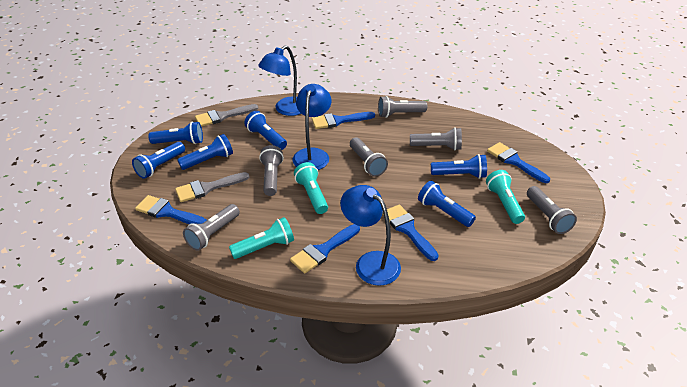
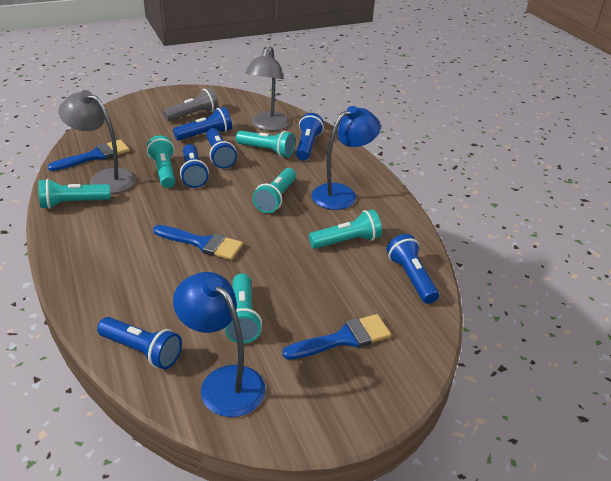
blue brush: [135,195,207,224] [290,224,360,273] [312,112,375,129] [382,205,439,261] [487,142,550,183] = 5 -> [47,140,130,171] [153,225,243,260] [282,314,391,360] = 3
blue lamp: [258,45,301,116] [292,84,332,170] [340,185,401,286] = 3 -> [173,272,266,417] [311,106,381,210] = 2
grey brush: [175,172,249,202] [195,104,258,127] = 2 -> none = 0
grey flashlight: [183,204,240,251] [259,145,284,196] [350,137,388,177] [378,96,427,118] [410,127,462,150] [527,186,577,234] = 6 -> [163,88,219,121] = 1
grey lamp: none = 0 -> [58,90,136,194] [245,46,290,131] = 2
turquoise flashlight: [229,217,294,259] [294,162,328,214] [486,170,525,224] = 3 -> [38,179,111,209] [147,135,175,188] [225,273,262,344] [236,131,295,157] [252,168,296,213] [309,209,382,249] = 6

